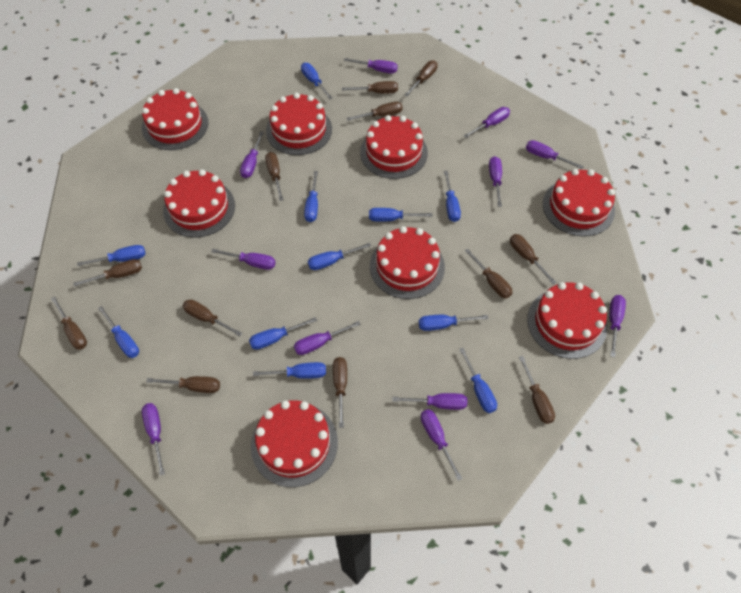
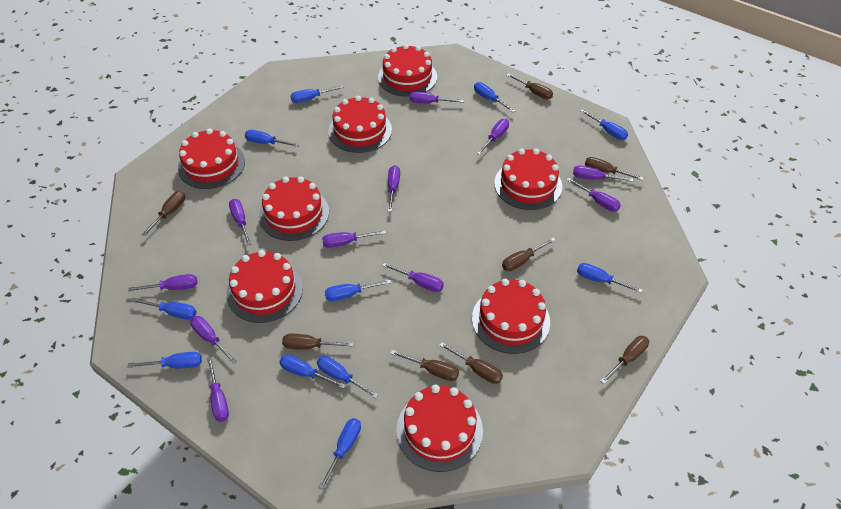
brown screwdriver: [51,296,87,350] [73,259,142,286] [146,376,220,393] [183,299,242,336] [265,152,283,201] [333,357,347,428] [342,81,398,93] [347,102,403,121] [405,60,438,96] [465,249,512,298] [510,234,556,284] [519,356,555,424] = 12 -> [142,191,185,236] [282,334,353,349] [390,350,459,381] [439,342,503,384] [502,238,556,271] [507,73,553,99] [585,157,644,180] [601,336,649,384] = 8

